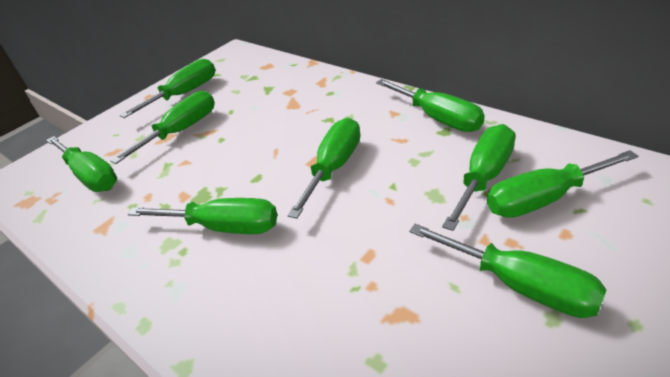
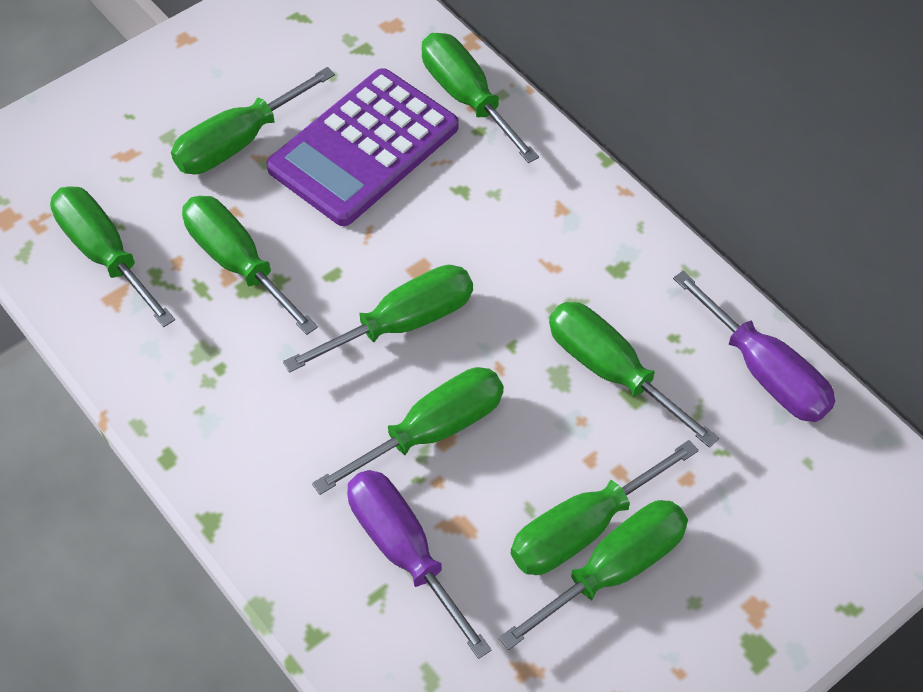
purple calculator: none = 0 -> [266,68,459,226] = 1
purple screwdriver: none = 0 -> [347,470,492,659] [673,271,835,422] = 2

